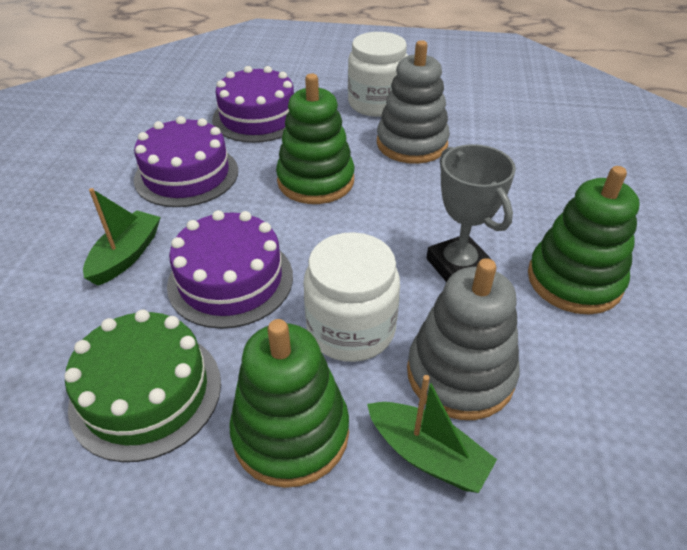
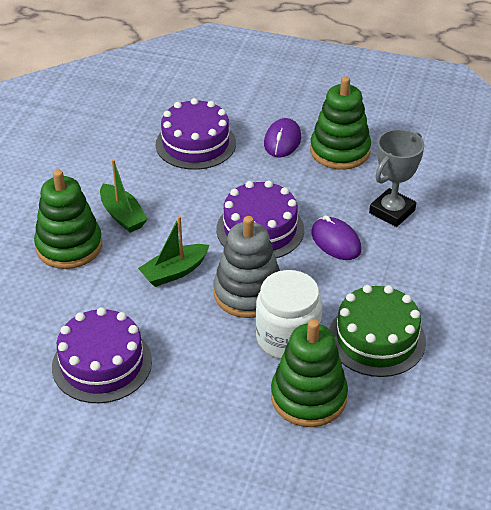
grey stacking toy: [377,40,450,164] [407,258,519,420] = 2 -> [213,216,280,318] = 1
purple mouse: none = 0 -> [264,118,301,157] [311,215,362,260] = 2
white jar: [303,232,400,362] [348,32,408,117] = 2 -> [256,270,322,359] = 1

